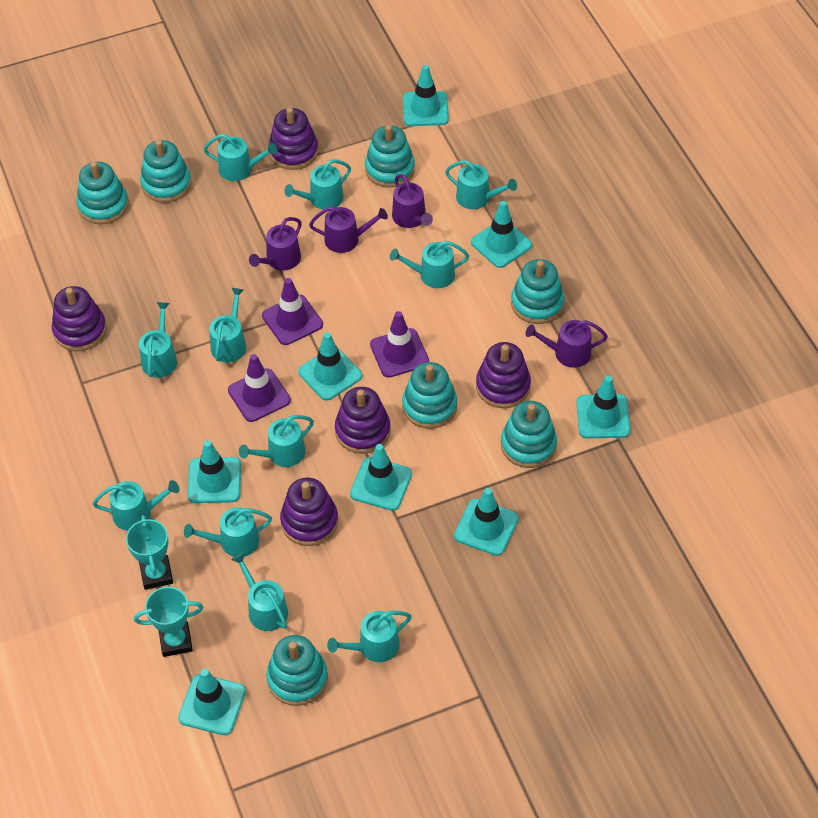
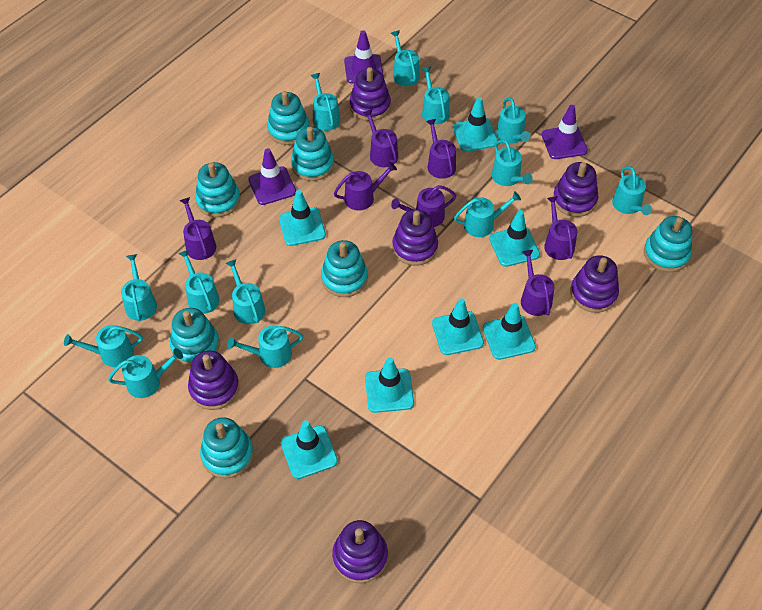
purple stacking toy: [52,286,107,351] [268,107,318,170] [280,478,338,546] [335,387,391,454] [476,342,531,408] = 5 -> [188,350,239,410] [332,520,388,583] [349,67,391,121] [392,209,438,266] [553,162,598,217] [570,255,619,313] = 6
purple watering can: [249,217,302,271] [309,206,388,253] [392,174,433,228] [525,320,608,368] = 4 -> [179,197,216,260] [334,162,397,211] [363,109,398,167] [391,185,456,227] [426,119,456,179] [521,250,554,316] [544,196,577,260] = 7
turquoise traffic cone: [178,669,246,735] [188,440,241,503] [298,332,362,401] [350,444,412,511] [403,65,449,126] [454,488,519,556] [471,201,532,268] [576,375,630,438] = 8 -> [279,190,326,246] [281,421,338,479] [365,357,414,413] [432,298,484,355] [453,97,498,152] [483,303,536,360] [489,210,540,267] = 7
turquoise trophy: [126,515,173,590] [134,587,203,657] = 2 -> none = 0
turquoise watering can: [93,480,179,531] [139,302,177,378] [184,507,272,557] [204,134,277,181] [209,288,246,363] [231,552,288,631] [239,415,314,467] [284,159,351,210] [327,611,412,662] [390,241,469,288] [445,160,517,209] = 11 -> [64,325,143,367] [108,348,183,398] [121,254,157,321] [178,249,219,314] [226,259,265,325] [227,325,303,368] [310,73,340,131] [391,30,420,86] [422,67,449,124] [454,191,521,237] [492,140,533,186] [496,97,531,144] [612,166,652,215] = 13

